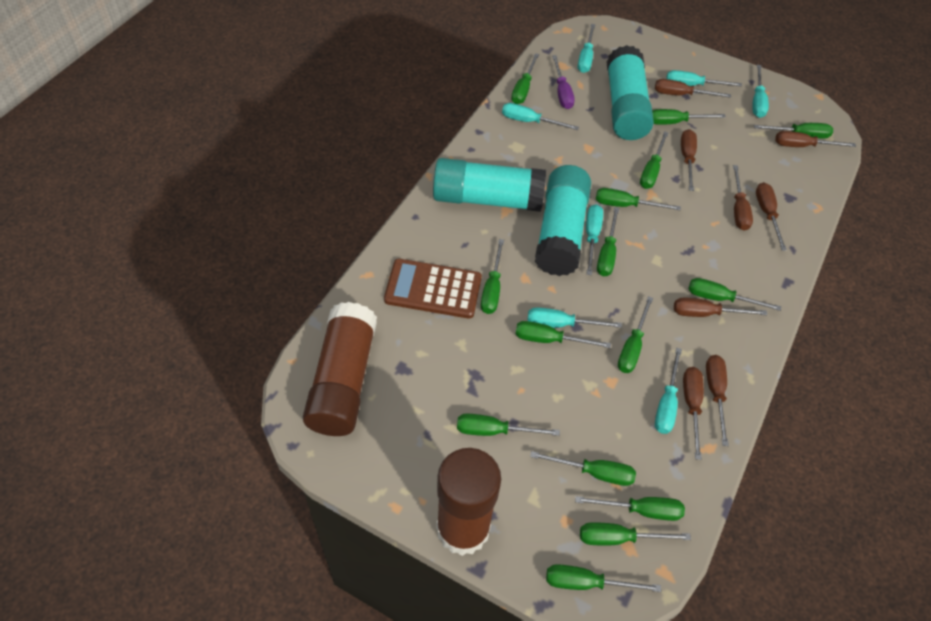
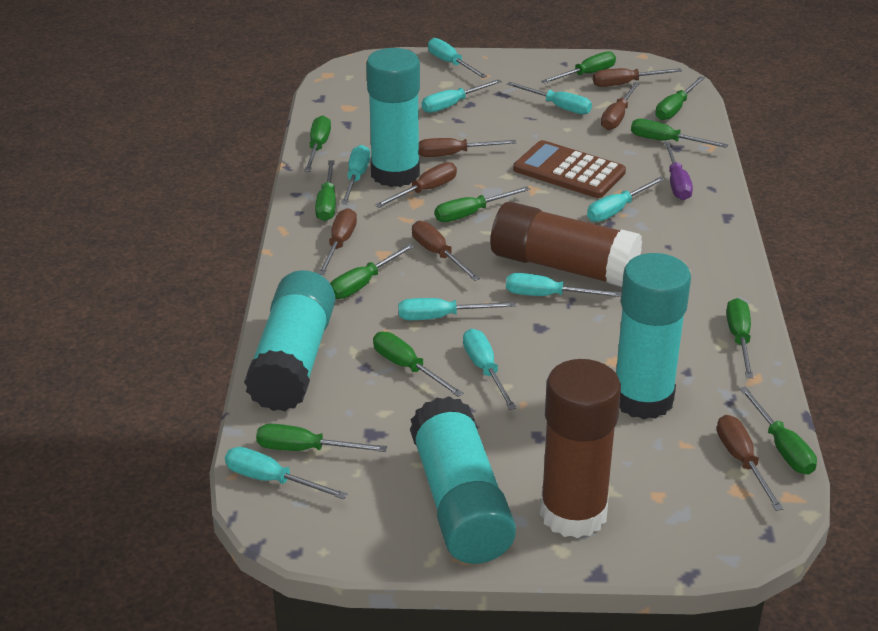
brown screwdriver: [655,79,731,98] [674,298,767,317] [681,129,697,191] [683,367,704,460] [706,355,729,446] [733,165,753,231] [756,182,787,251] [775,131,856,147] = 8 -> [318,208,357,275] [375,162,457,208] [412,221,480,281] [419,138,516,157] [593,68,682,87] [601,82,640,130] [717,415,783,511] = 7
green screwdriver: [457,414,560,436] [481,239,504,314] [511,53,539,104] [516,321,611,348] [530,451,636,486] [546,564,661,592] [575,496,685,521] [580,522,691,546] [596,188,681,210] [597,207,619,276] [618,296,653,373] [640,131,668,189] [652,109,726,125] [689,278,781,311] [754,123,833,139] = 15 -> [256,424,387,452] [304,115,331,172] [315,160,336,221] [330,244,415,299] [373,331,463,397] [435,186,530,222] [541,51,616,84] [631,119,728,148] [655,76,705,120] [726,298,754,378] [739,386,817,475] = 11
turquoise glue stick: [433,158,546,212] [535,165,591,276] [606,45,654,140] = 3 -> [244,270,335,411] [366,48,420,187] [410,396,516,564] [616,253,691,419] = 4
turquoise screwdriver: [502,103,579,130] [528,307,622,328] [578,24,595,73] [586,204,603,275] [655,348,682,434] [666,70,742,87] [752,65,769,118] = 7 -> [225,447,347,499] [341,145,370,204] [398,298,515,320] [422,79,502,113] [428,38,487,78] [463,329,517,410] [506,273,621,297] [507,82,592,115] [587,177,665,222] = 9

